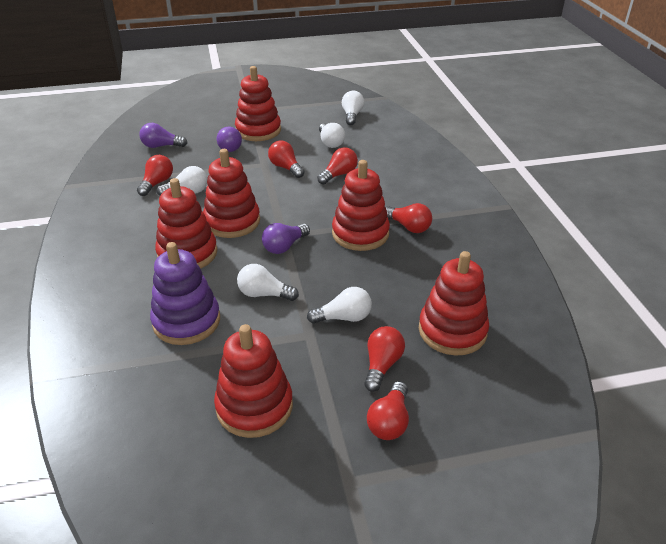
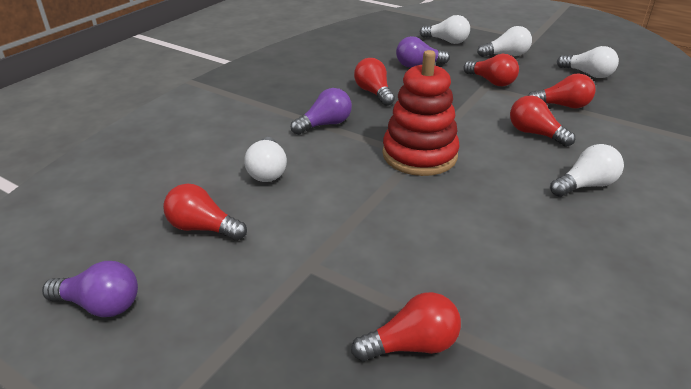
purple stacking toy: [150,242,220,345] = 1 -> none = 0
red stacking toy: [155,178,217,269] [203,149,260,238] [214,324,293,438] [235,66,281,141] [332,160,390,251] [419,251,489,356] = 6 -> [382,50,460,176] = 1

